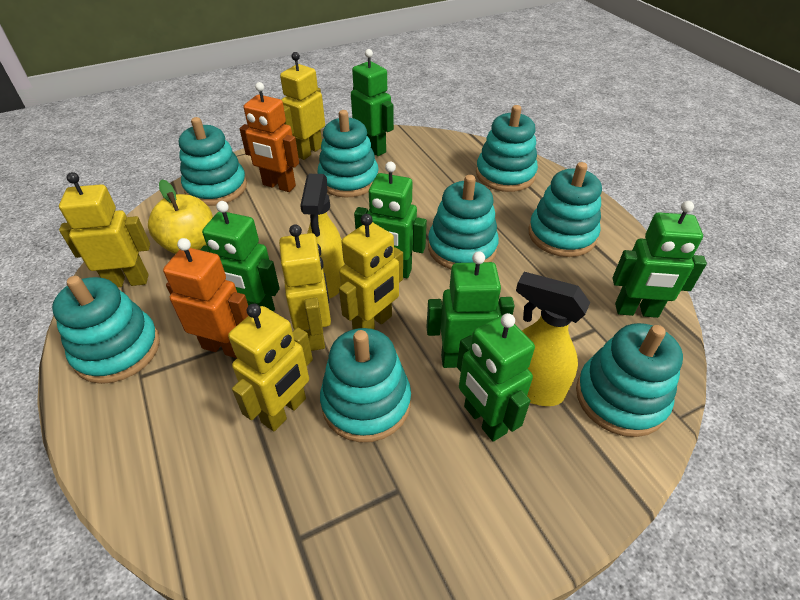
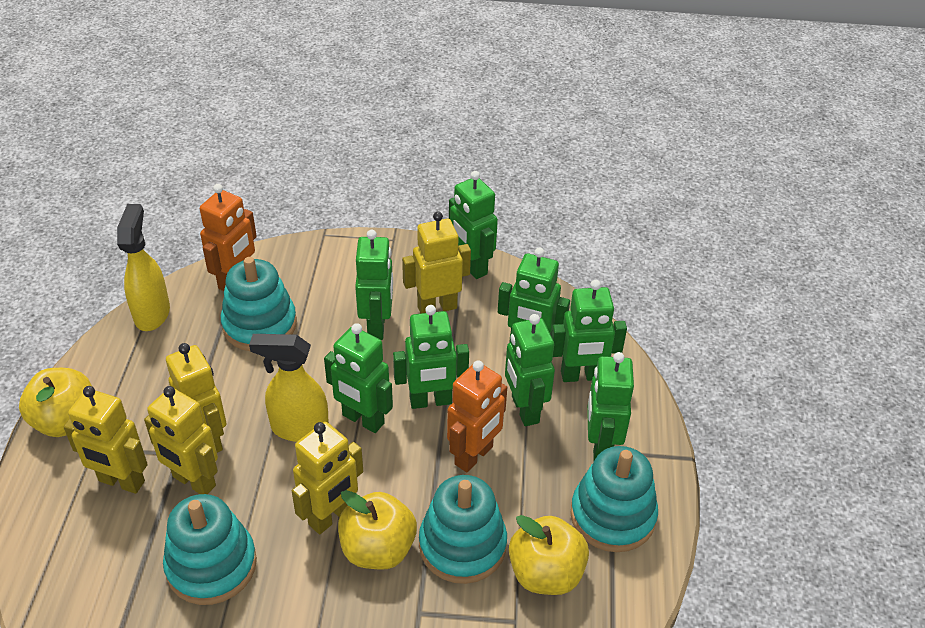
green robot: [200,201,280,312] [351,49,394,156] [354,161,427,278] [427,251,515,368] [457,313,535,442] [613,201,707,318] = 6 -> [324,323,393,433] [355,230,393,340] [393,305,469,409] [449,171,498,279] [498,247,570,337] [505,314,555,426] [552,280,627,382] [587,352,634,460] = 8
turquoise stacking toy: [52,276,160,384] [179,117,247,206] [318,110,379,198] [320,328,411,442] [428,175,499,269] [476,105,538,192] [529,162,602,257] [576,323,683,437] = 8 -> [163,494,257,605] [221,257,297,351] [419,475,507,584] [570,446,658,552] = 4
yellow apple: [148,179,213,254] = 1 -> [19,368,92,437] [338,490,417,570] [509,515,589,595] = 3

